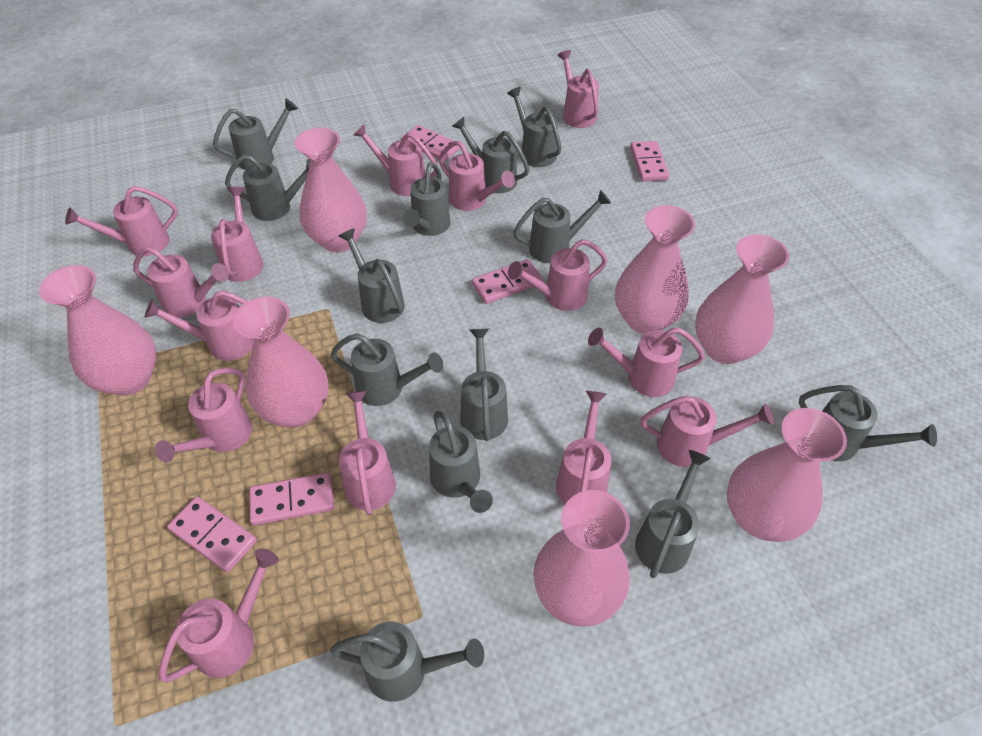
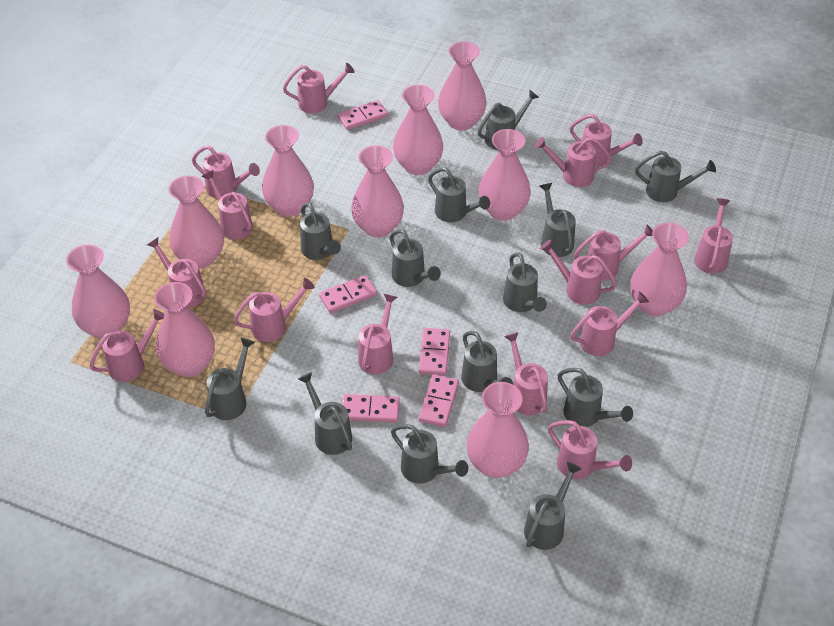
pink vase: [39,265,157,396] [233,297,328,428] [294,128,367,252] [534,490,630,627] [615,205,695,334] [695,234,790,364] [727,408,847,542] = 7 -> [66,245,130,339] [154,282,215,377] [169,176,224,269] [262,125,314,217] [351,145,404,238] [393,85,443,175] [438,41,487,131] [466,382,529,478] [479,129,531,221] [630,222,689,317] = 10
pink watering can: [65,186,178,256] [133,247,229,317] [145,290,254,361] [155,368,252,462] [159,549,279,682] [211,187,263,282] [338,390,396,515] [354,124,438,196] [439,140,515,211] [508,239,608,311] [556,391,611,504] [557,50,599,128] [588,328,705,397] [641,396,774,467] = 14 -> [89,309,165,382] [147,238,207,308] [192,145,260,198] [201,170,253,240] [233,278,315,342] [283,63,355,113] [358,294,397,375] [504,332,548,415] [535,137,612,187] [540,240,617,305] [548,420,632,479] [570,114,643,167] [571,291,649,356] [574,225,653,281] [694,198,733,274] = 15

